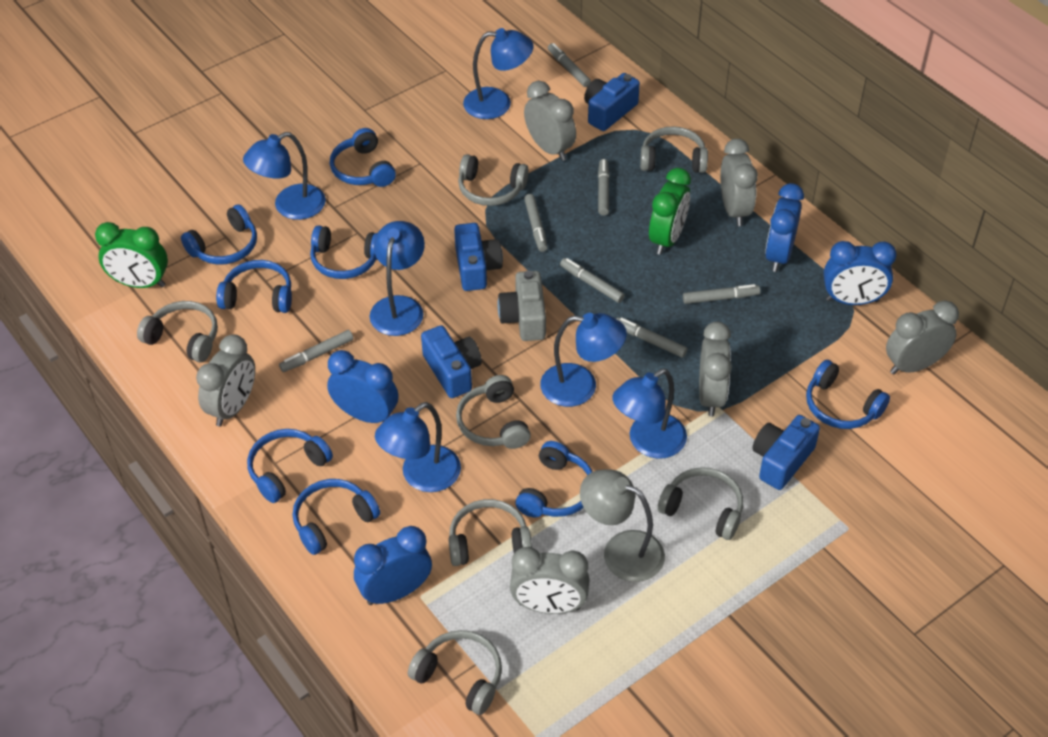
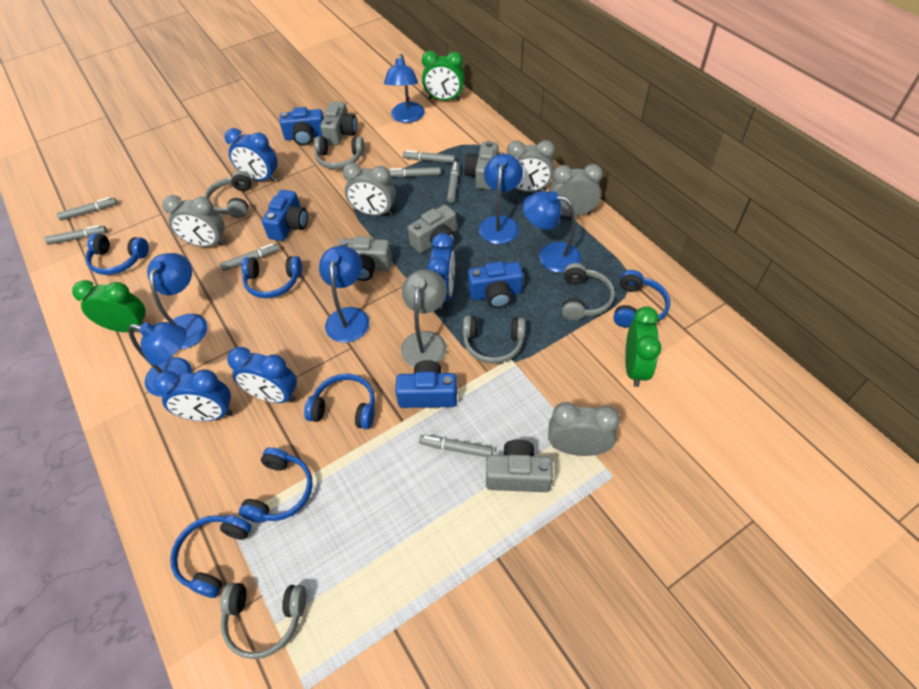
blue headphones: [181,204,257,265] [216,260,292,313] [247,429,333,503] [293,479,380,555] [310,225,378,279] [330,128,396,187] [515,441,592,518] [806,360,890,429] = 8 -> [85,234,149,275] [170,515,251,598] [239,447,313,523] [241,256,302,298] [304,374,375,429] [613,270,670,328] = 6
green clock: [95,222,168,288] [649,168,691,255] = 2 -> [72,280,146,332] [422,51,465,101] [625,306,662,387] = 3
grey camera: [498,270,546,341] = 1 -> [320,101,357,146] [338,236,392,281] [408,205,457,253] [464,141,498,190] [486,439,553,492] = 5
grey clock: [196,334,255,427] [510,547,589,614] [524,81,576,161] [699,322,732,416] [720,139,758,226] [886,301,959,375] = 6 -> [163,195,225,247] [343,163,395,216] [507,140,555,192] [548,402,620,456] [549,164,603,217] = 5
grey headphones: [137,301,218,362] [408,630,502,715] [448,499,532,566] [456,375,531,449] [458,154,529,206] [640,126,708,173] [657,467,743,540] = 7 -> [205,171,252,218] [220,582,306,659] [314,136,365,169] [463,315,525,364] [562,263,615,320] = 5

